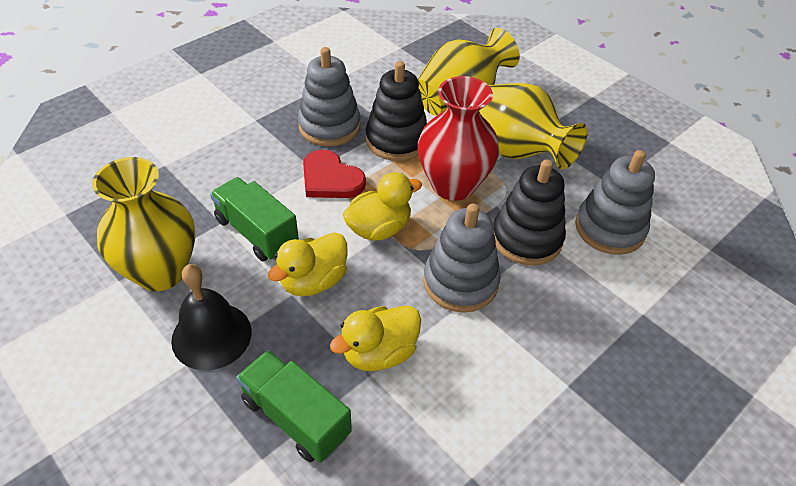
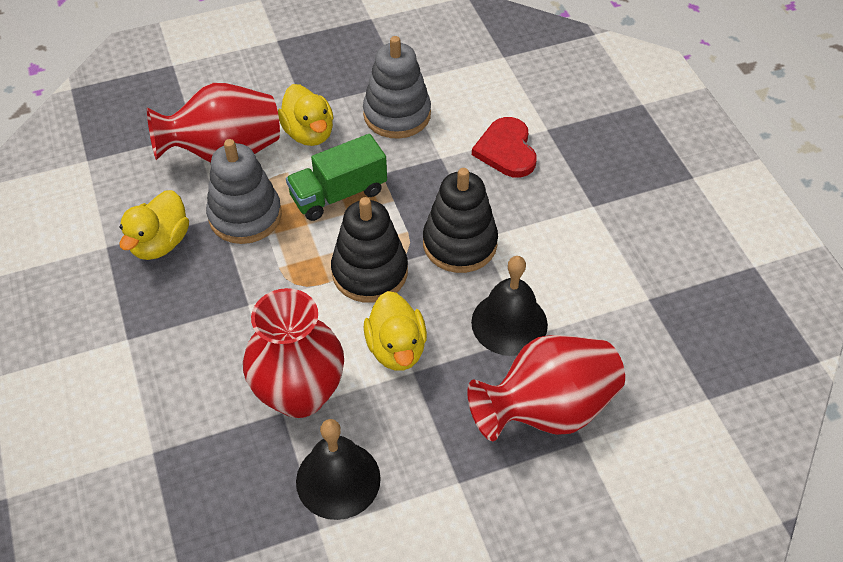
black bell: [171,264,252,370] = 1 -> [296,419,381,520] [471,256,548,356] = 2
green truck: [210,177,299,261] [236,350,352,463] = 2 -> [286,134,387,221] = 1
grey stacking toy: [298,47,361,146] [423,204,501,313] [575,150,655,255] = 3 -> [206,139,282,244] [363,36,431,139] = 2
red vase: [418,76,499,201] = 1 -> [147,83,280,163] [243,288,344,418] [467,335,625,441] = 3
yellow vase: [92,157,195,291] [418,28,520,116] [479,83,587,169] = 3 -> none = 0

